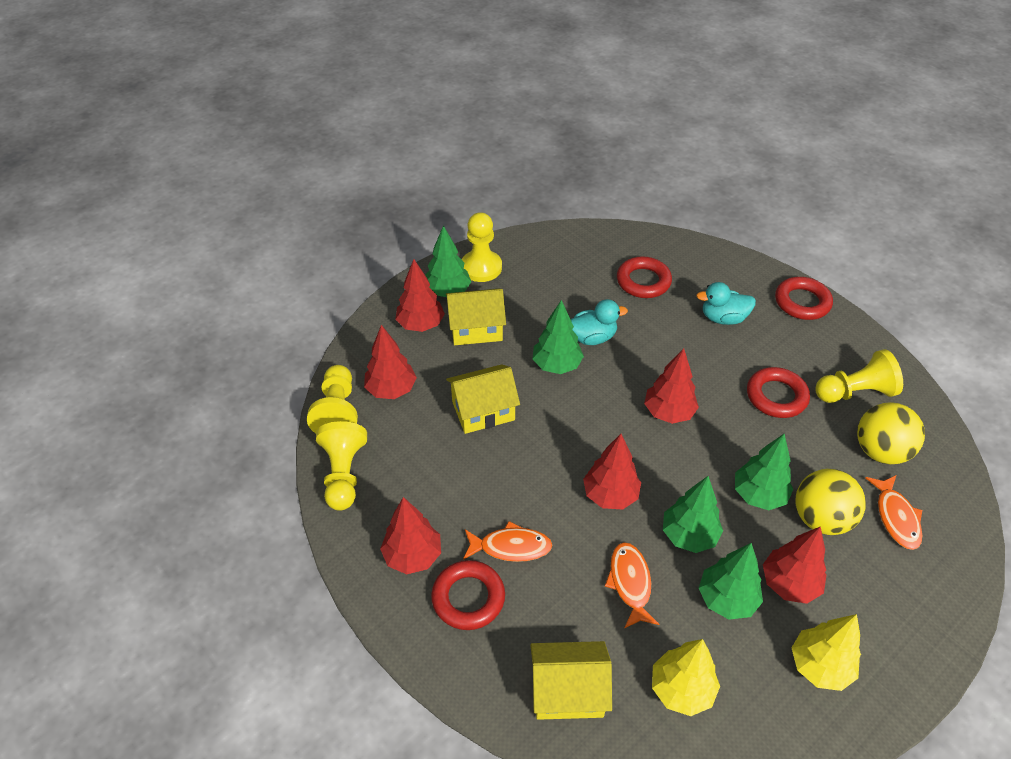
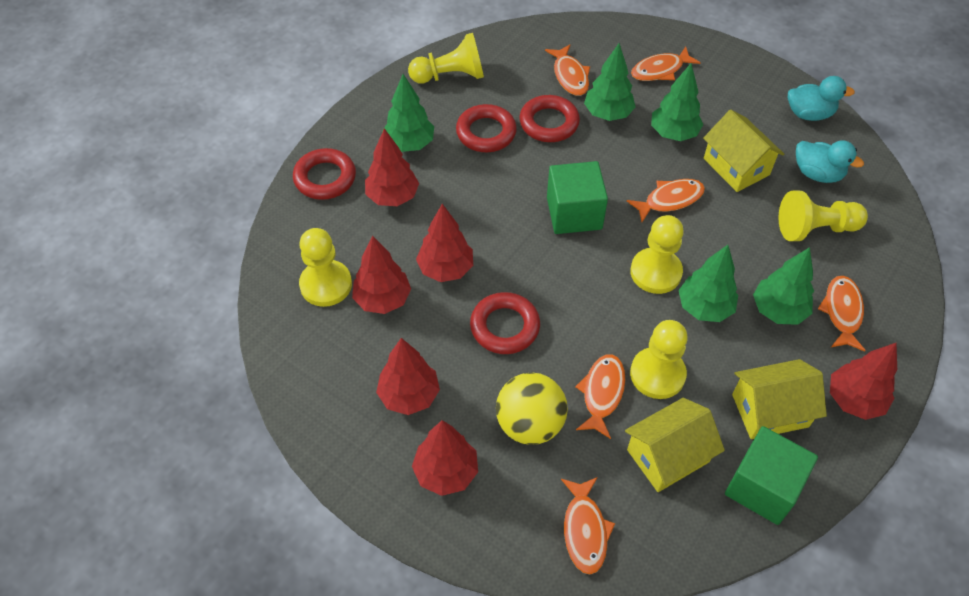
green cube: none = 0 -> [547,161,608,234] [725,426,818,525] = 2
orange fish: [463,521,552,562] [605,542,659,628] [866,475,922,550] = 3 -> [545,45,590,96] [561,477,615,574] [575,354,625,439] [627,179,705,222] [631,46,701,81] [818,276,866,352] = 6
yellow ball: [796,469,866,535] [857,402,925,464] = 2 -> [496,373,568,445] = 1
yellow pawn: [307,365,358,433] [316,421,367,511] [462,212,502,282] [815,349,903,403] = 4 -> [299,228,352,307] [408,33,484,83] [630,215,684,294] [630,320,688,399] [779,191,868,241] = 5
yellow tree: [652,639,720,716] [792,614,861,691] = 2 -> none = 0

